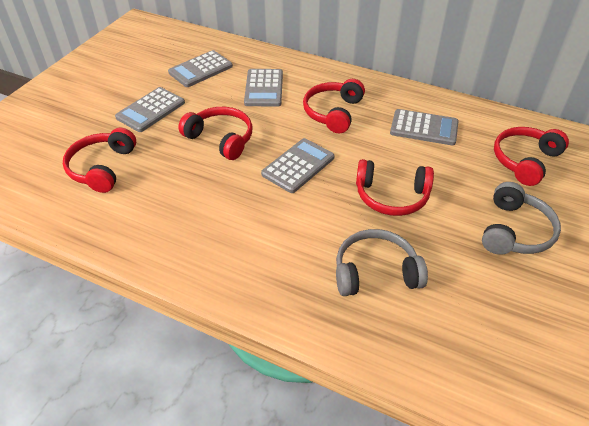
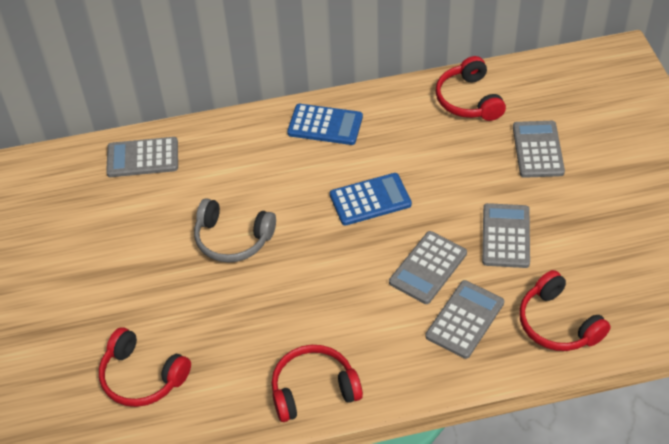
blue calculator: none = 0 -> [287,104,363,145] [330,173,412,226] = 2
grey headphones: [336,229,428,296] [482,182,561,255] = 2 -> [194,198,276,263] = 1
red headphones: [63,128,136,193] [178,107,253,160] [303,79,365,133] [356,159,434,216] [494,127,569,186] = 5 -> [99,327,191,407] [272,345,363,422] [436,56,506,121] [519,270,611,351] = 4

